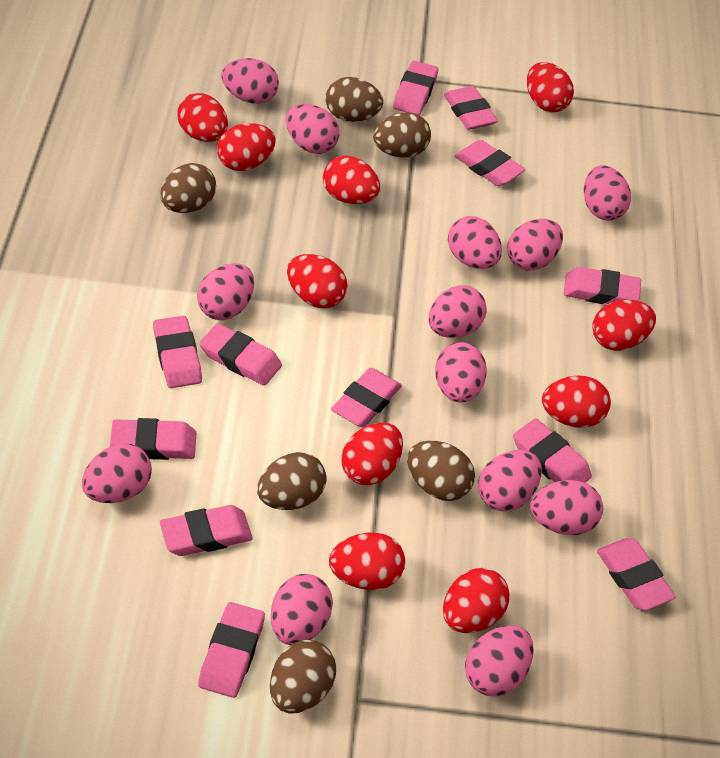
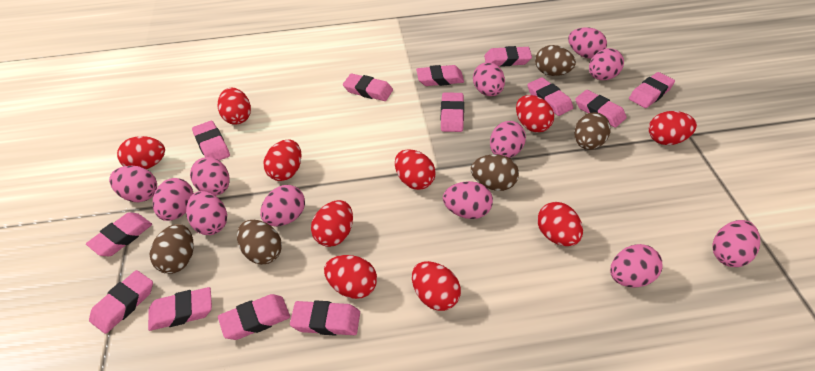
brown egg: [160,163,216,213] [257,452,327,510] [270,640,336,714] [325,77,383,122] [373,112,431,158] [407,441,475,501] = 6 -> [150,224,194,274] [237,220,282,265] [471,154,519,191] [535,45,576,76] [574,112,611,150] = 5
pink egg: [82,443,152,503] [197,263,254,320] [221,58,279,104] [271,574,333,645] [286,104,339,154] [429,285,487,338] [435,342,487,403] [448,216,502,269] [465,626,534,696] [478,450,542,512] [507,219,563,271] [530,480,603,535] [584,165,631,221] = 13 -> [109,166,157,202] [153,178,194,221] [186,191,227,235] [190,157,230,195] [260,185,305,227] [443,181,493,219] [473,62,505,96] [490,121,526,158] [568,27,607,59] [589,48,624,80] [610,244,663,288] [712,220,760,267] = 12
pink eraser: [110,418,196,460] [153,316,202,388] [160,505,253,556] [198,602,265,698] [199,323,282,386] [331,368,402,427] [393,61,438,115] [444,86,498,130] [455,140,525,186] [513,418,592,483] [563,267,641,304] [597,538,676,610] = 12 -> [86,212,152,256] [89,270,153,334] [148,287,212,331] [192,121,230,161] [218,294,290,340] [290,300,360,335] [343,73,393,101] [416,65,464,86] [441,92,464,132] [484,46,532,67] [527,77,573,116] [575,90,627,128] [629,72,675,108] = 13

